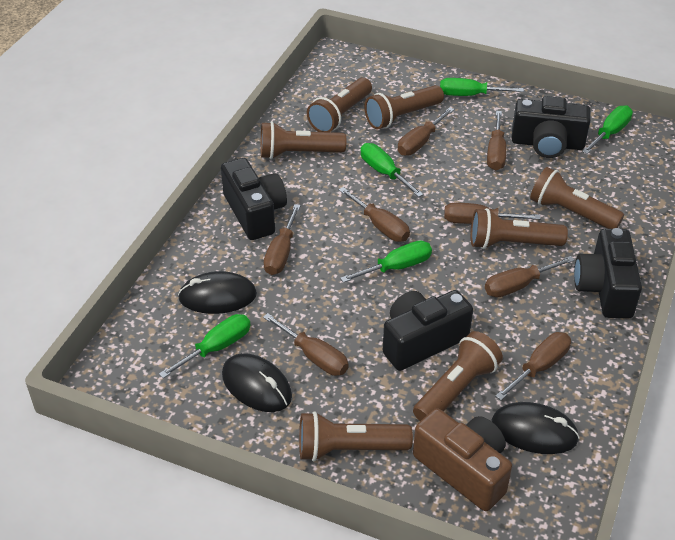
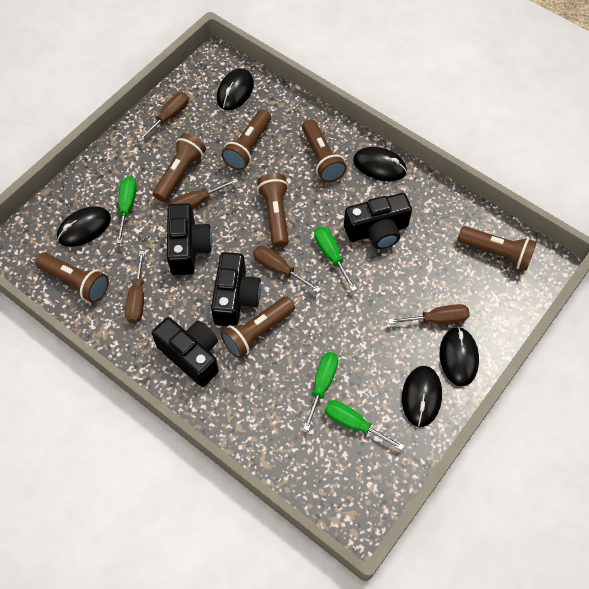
black mouse: [178,271,257,314] [222,353,292,412] [491,402,580,454] = 3 -> [57,206,111,247] [217,68,254,110] [353,147,407,181] [402,366,442,427] [440,327,479,387] = 5
brown camera: [413,408,512,511] = 1 -> none = 0
brown screwdriver: [263,313,349,376] [264,204,301,275] [339,187,410,242] [398,107,454,156] [444,203,540,224] [485,256,575,297] [487,111,506,170] [495,332,571,400] = 8 -> [125,251,145,323] [137,92,189,142] [168,178,238,209] [253,246,321,293] [388,304,470,324] = 5
green screwdriver: [159,314,251,378] [340,241,432,283] [361,143,424,197] [440,78,524,96] [582,105,633,154] = 5 -> [116,177,137,244] [303,352,338,431] [314,226,357,291] [324,400,404,450] = 4

